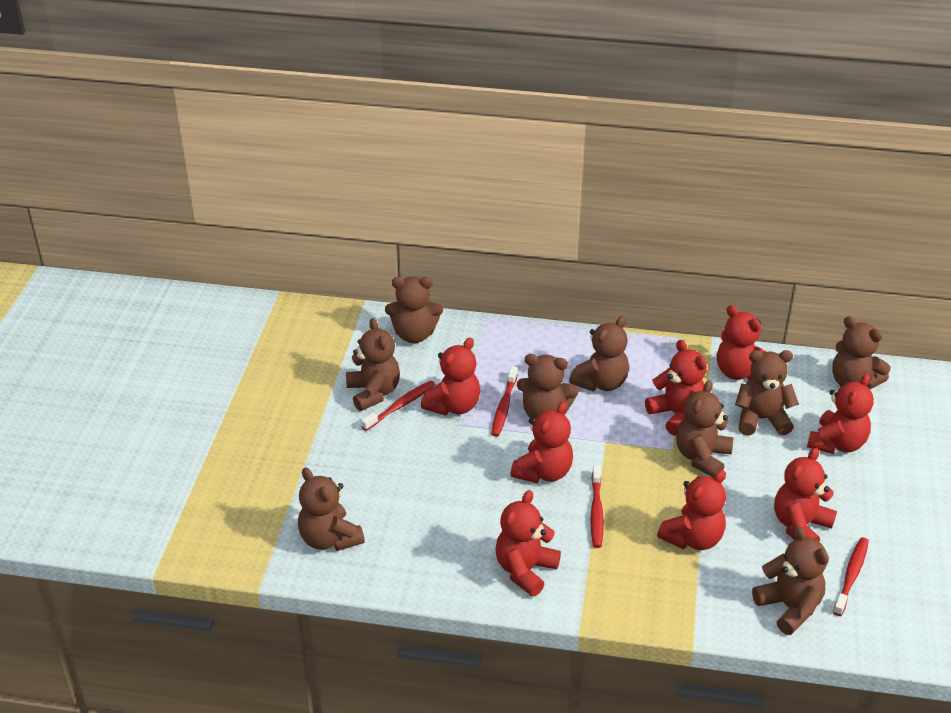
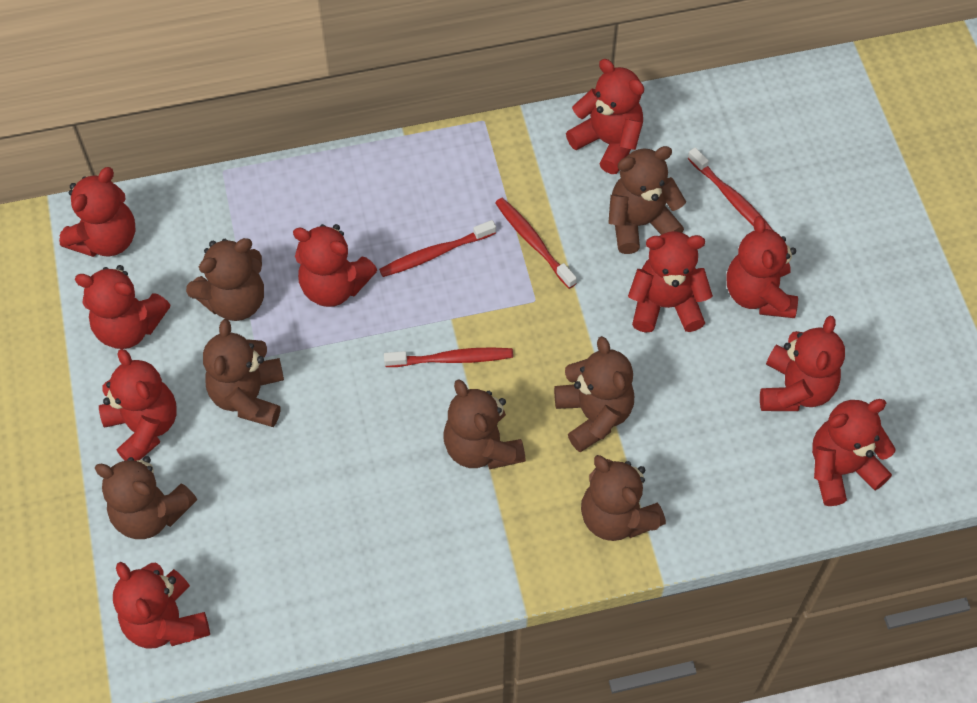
brown teddy bear: [298,467,365,551] [346,318,400,411] [385,276,443,343] [517,354,579,419] [569,316,629,391] [676,380,733,478] [735,350,799,436] [752,526,829,635] [832,316,891,389] = 9 -> [95,456,197,539] [186,238,264,321] [203,319,284,427] [443,379,526,469] [554,336,634,452] [581,455,666,541] [608,146,686,254] = 7
red teddy bear: [421,337,480,415] [495,490,561,597] [510,402,573,483] [645,340,707,436] [657,470,726,550] [717,305,766,380] [774,448,837,541] [807,374,874,454] = 8 -> [59,167,135,257] [75,265,171,349] [99,349,177,461] [113,562,210,649] [293,224,377,307] [566,59,644,174] [628,231,713,333] [727,216,798,318] [760,316,845,411] [812,399,896,506] = 10

